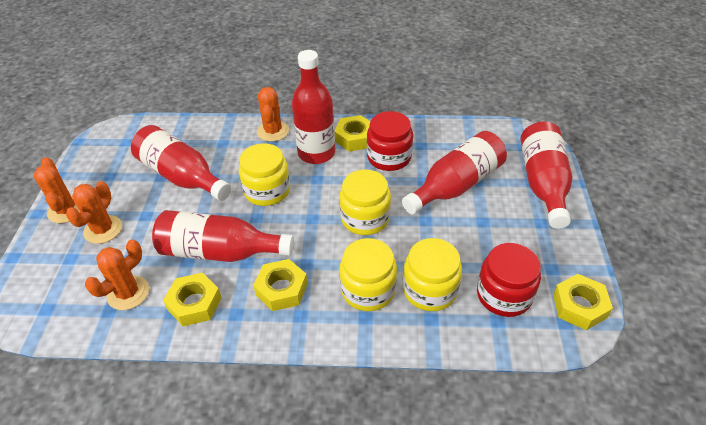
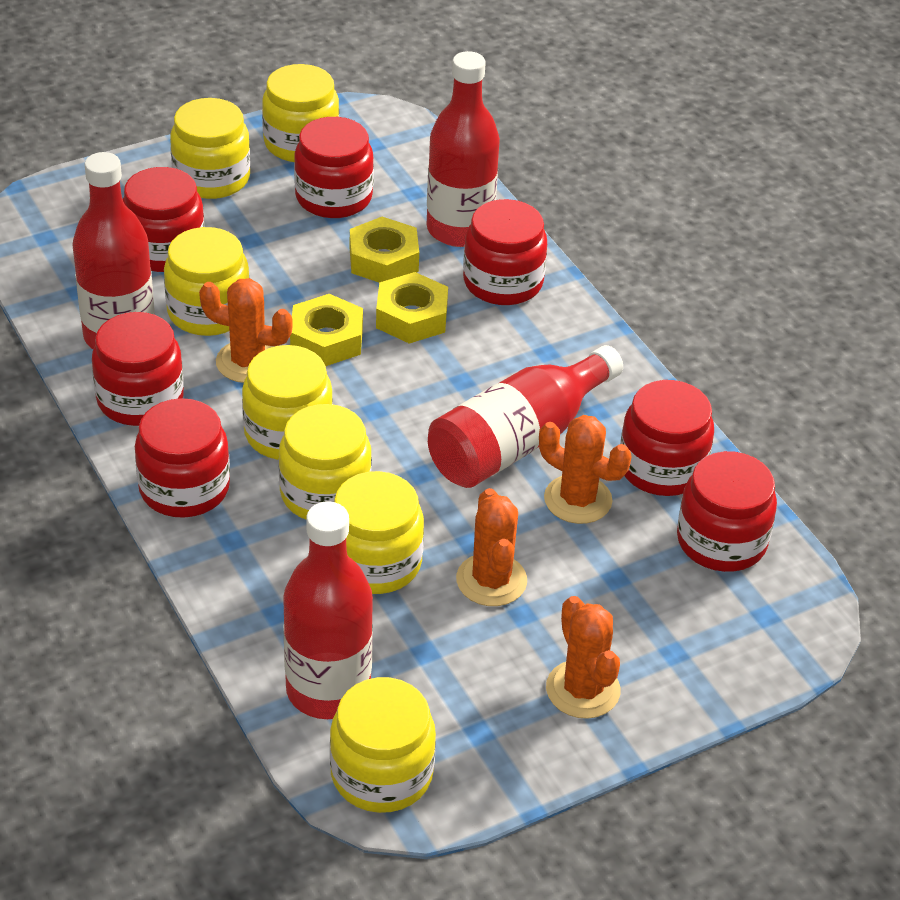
red bottle: [131,125,231,201] [152,210,294,262] [292,50,335,164] [402,131,507,215] [521,122,573,229] = 5 -> [72,152,154,349] [283,501,373,719] [427,51,500,247] [428,345,623,488] = 4
red jar: [367,111,413,171] [477,243,541,317] = 2 -> [92,312,184,426] [123,167,205,272] [135,398,230,518] [294,117,374,218] [463,199,547,305] [620,380,714,496] [677,451,777,572] = 7
yellow jar: [239,143,290,206] [339,238,397,311] [340,170,391,235] [403,238,462,311] = 4 -> [164,227,250,336] [170,98,250,199] [242,345,333,460] [262,64,339,162] [279,404,372,519] [330,677,436,813] [334,471,424,594] = 7
yellow nut: [163,273,222,326] [253,259,308,311] [335,115,370,151] [553,274,613,330] = 4 -> [290,294,363,366] [350,217,419,282] [376,272,448,344] = 3

